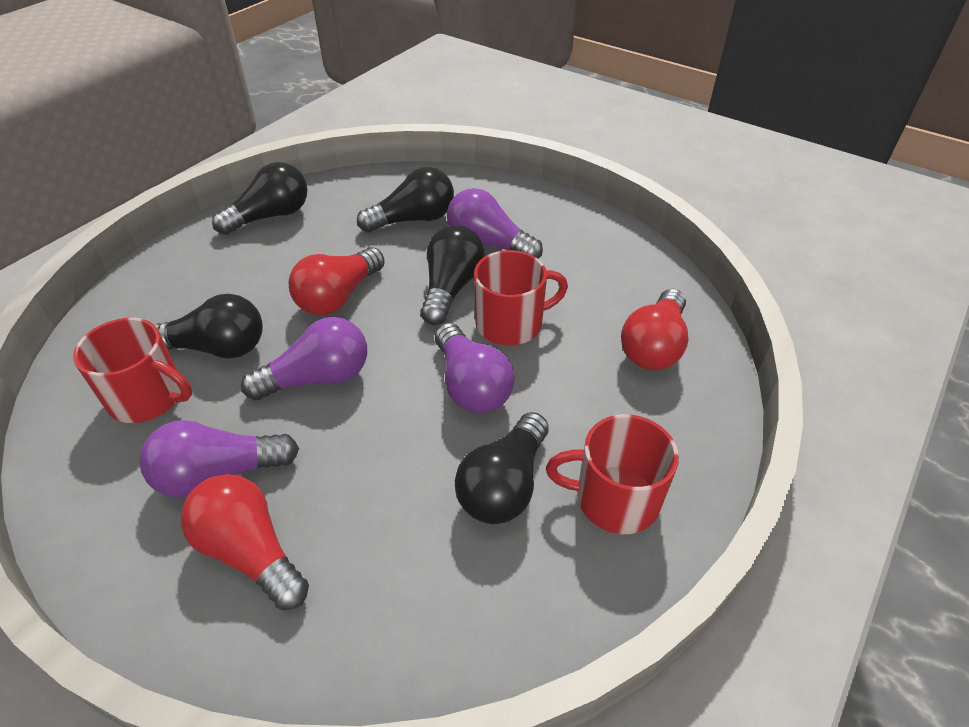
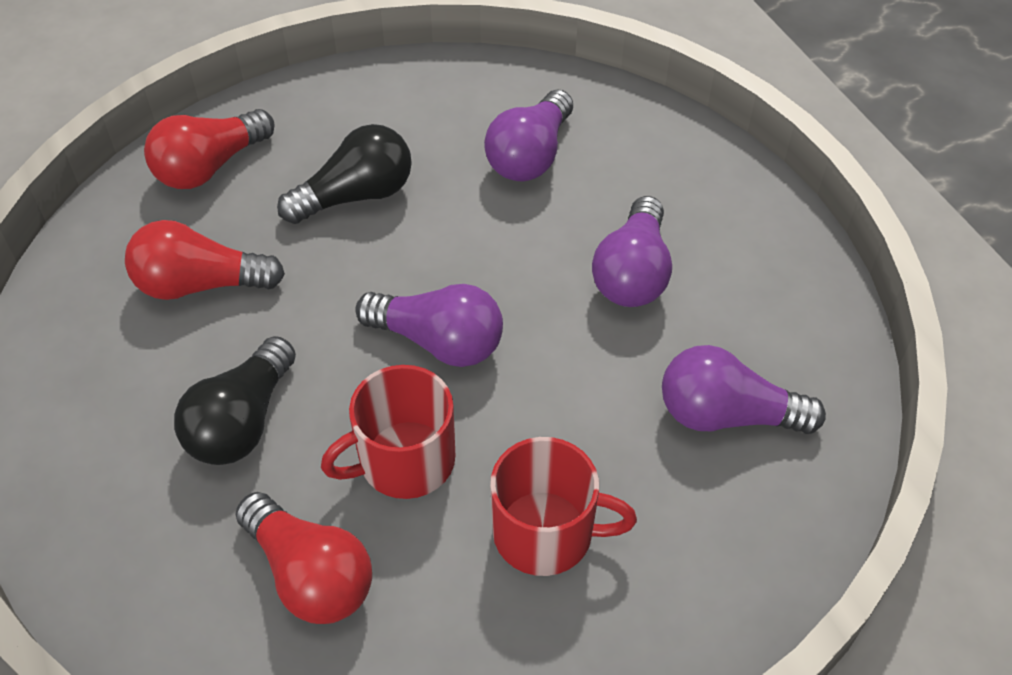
black light bulb: [155,294,263,358] [212,162,307,235] [357,167,454,233] [420,225,485,325] [455,412,548,524] = 5 -> [174,336,296,465] [277,124,412,224] = 2
red mug: [73,318,192,423] [474,250,568,345] [546,414,679,534] = 3 -> [321,365,455,499] [490,437,637,576] = 2

